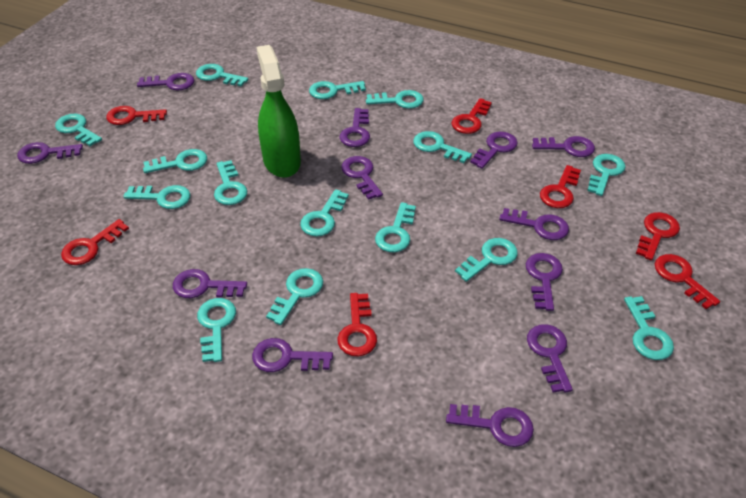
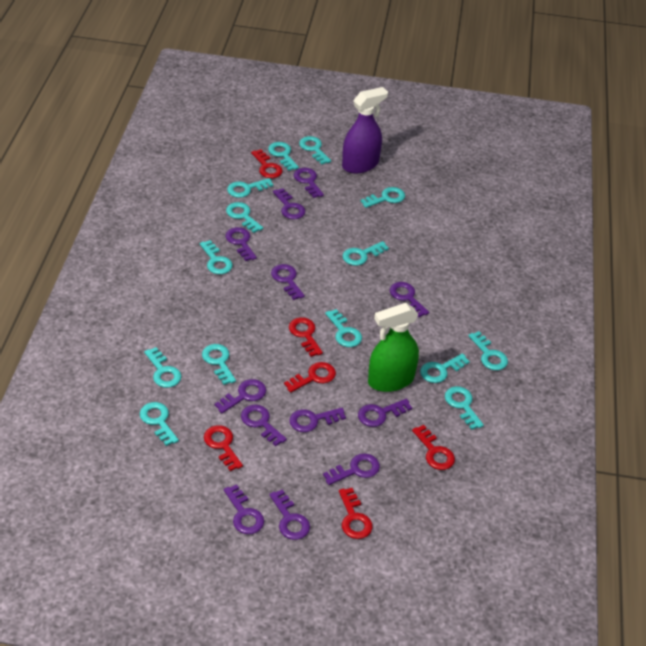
purple spray bottle: none = 0 -> [342,87,388,173] = 1
red key: [61,219,129,265] [106,106,167,125] [337,293,377,357] [452,98,492,134] [540,165,581,208] [636,212,680,260] [655,254,720,309] = 7 -> [204,425,243,471] [251,149,283,178] [284,362,336,393] [289,317,323,357] [339,488,373,539] [412,425,455,470] = 6
turquoise key: [55,114,102,146] [123,185,190,209] [143,149,207,173] [196,64,248,87] [197,298,236,362] [214,160,247,205] [266,268,323,325] [300,189,349,237] [309,81,366,99] [366,90,424,109] [375,202,416,252] [413,131,472,163] [455,238,518,282] [587,154,626,196] [624,296,674,360] = 15 -> [140,402,179,446] [144,347,182,388] [200,240,233,274] [202,344,236,385] [226,202,263,233] [227,178,274,198] [268,142,299,171] [299,136,331,165] [325,309,362,347] [342,241,389,266] [361,187,405,208] [420,353,470,383] [445,386,484,430] [468,331,508,370] = 14

